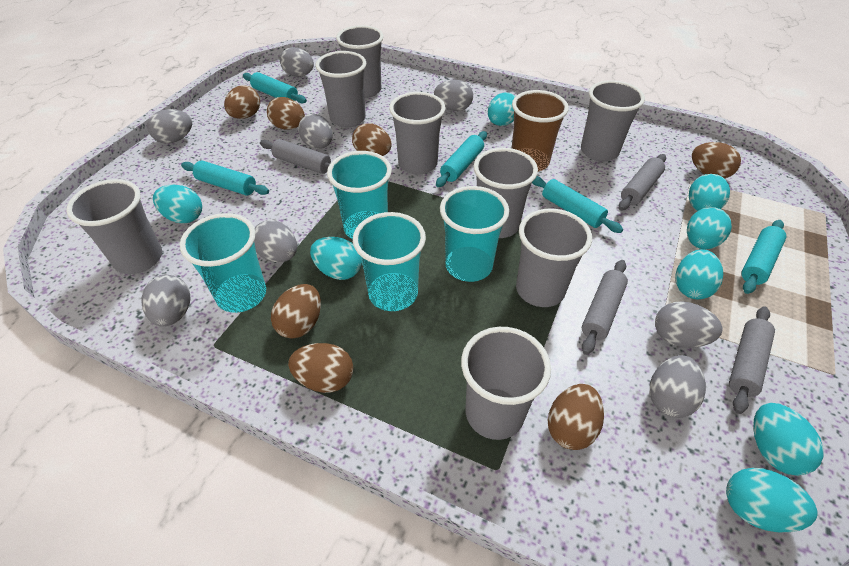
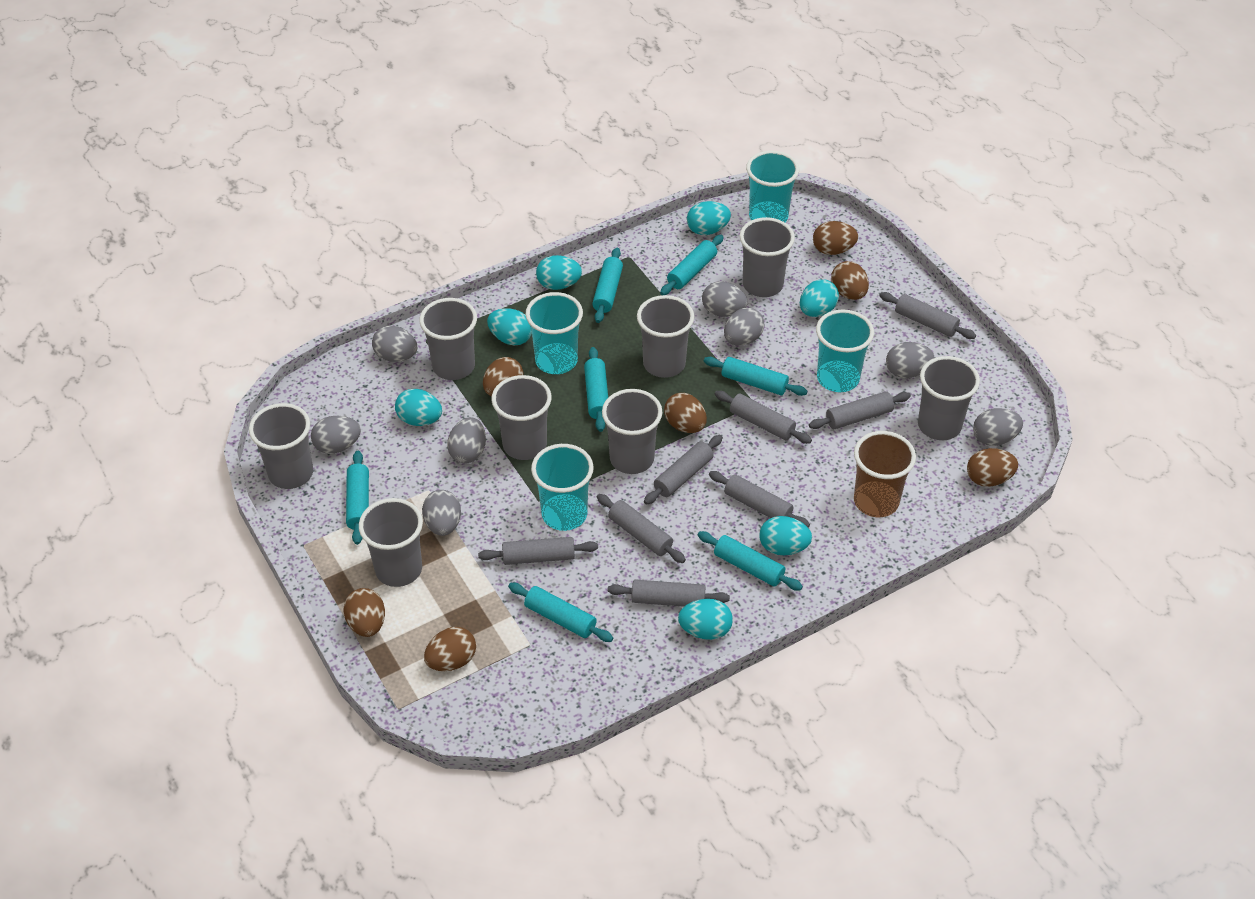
grey rolling pin: [260,139,331,174] [582,260,628,355] [619,154,666,211] [729,306,775,414] = 4 -> [478,537,598,565] [597,494,686,563] [607,579,730,607] [644,435,723,505] [709,471,810,528] [715,391,812,444] [809,391,911,429] [879,292,976,339] = 8
turquoise egg: [153,185,202,223] [310,237,362,280] [488,92,516,126] [675,249,723,299] [687,207,732,249] [689,174,730,211] [726,468,818,532] [753,403,824,476] = 8 -> [395,389,442,426] [487,308,532,346] [536,255,582,290] [678,599,733,640] [687,201,731,235] [759,516,812,555] [800,279,839,317] = 7
turquoise rolling pin: [181,161,269,196] [243,72,307,103] [436,131,487,187] [532,176,623,233] [741,220,786,294] = 5 -> [346,451,369,545] [508,583,613,642] [584,347,608,432] [592,248,623,323] [660,235,724,295] [698,531,803,591] [704,357,807,396] = 7

